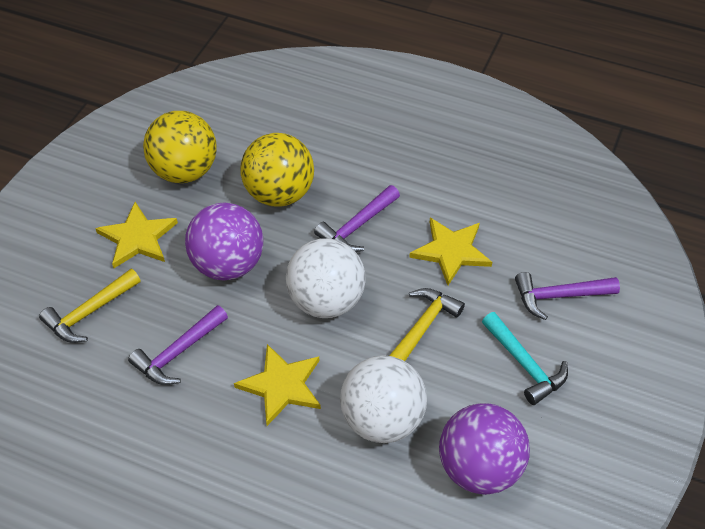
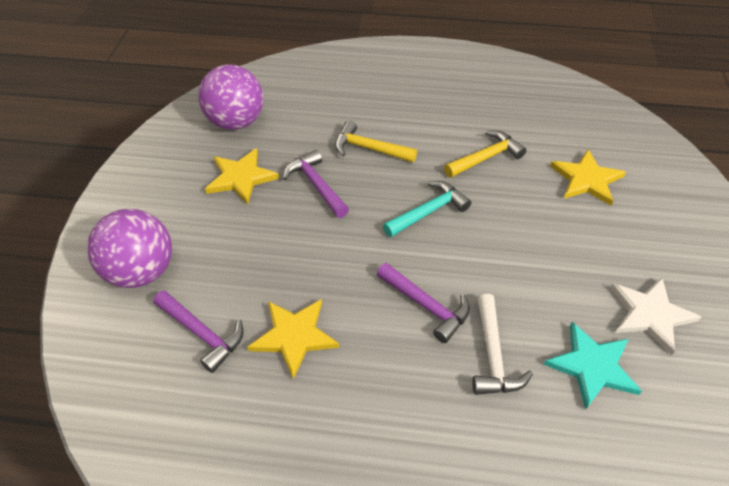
turquoise star: none = 0 -> [543,322,642,410] = 1
white ball: [286,238,366,318] [340,355,427,443] = 2 -> none = 0
white hammer: none = 0 -> [473,294,533,395] = 1
white star: none = 0 -> [610,278,701,355] = 1
yellow ball: [143,111,217,183] [240,133,314,207] = 2 -> none = 0

